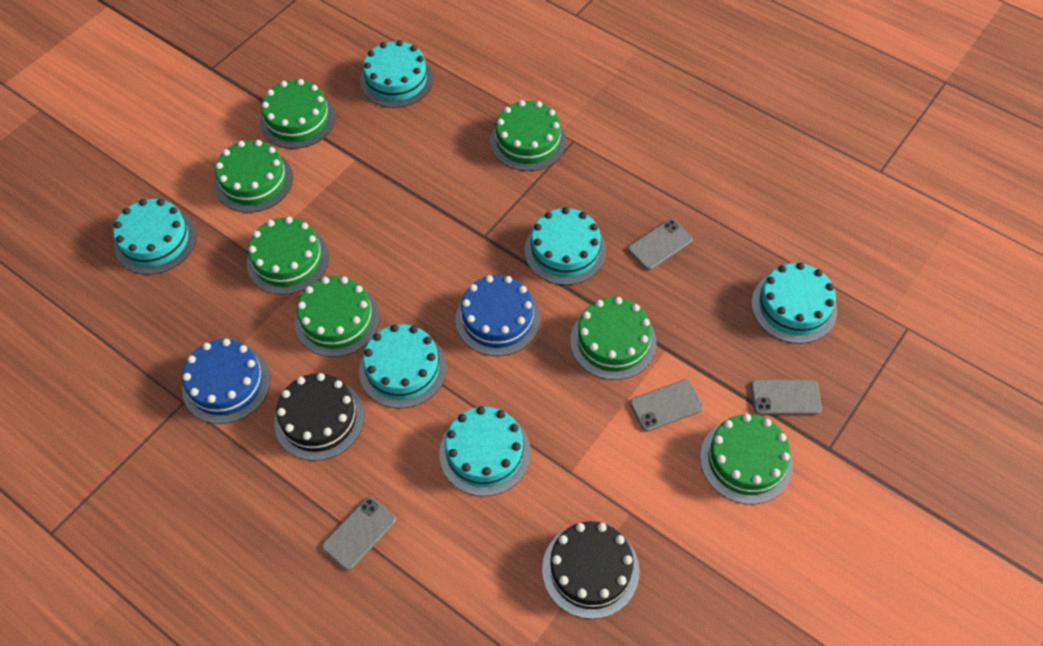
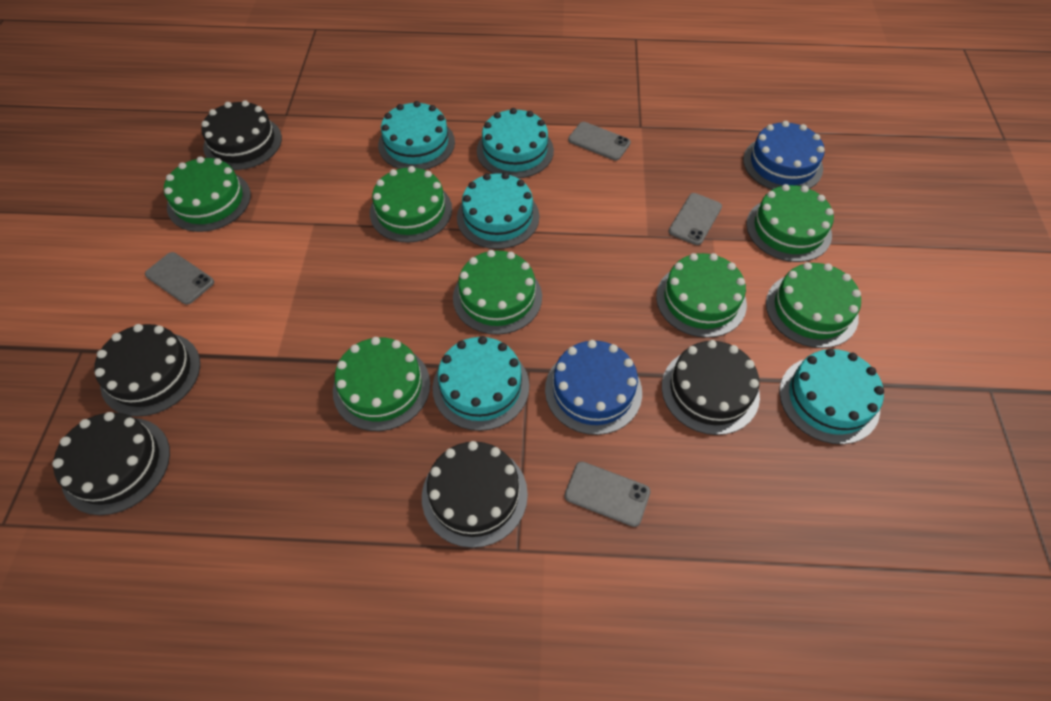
black cake: [274,373,364,461] [542,521,640,619] = 2 -> [52,412,170,515] [94,324,200,417] [201,100,282,170] [422,441,528,548] [662,340,760,435] = 5
turquoise cake: [113,199,196,275] [359,324,447,409] [360,40,433,108] [439,406,531,496] [525,207,606,285] [751,262,837,344] = 6 -> [378,101,455,170] [433,336,529,431] [457,173,539,249] [477,108,554,178] [779,348,884,444] = 5

